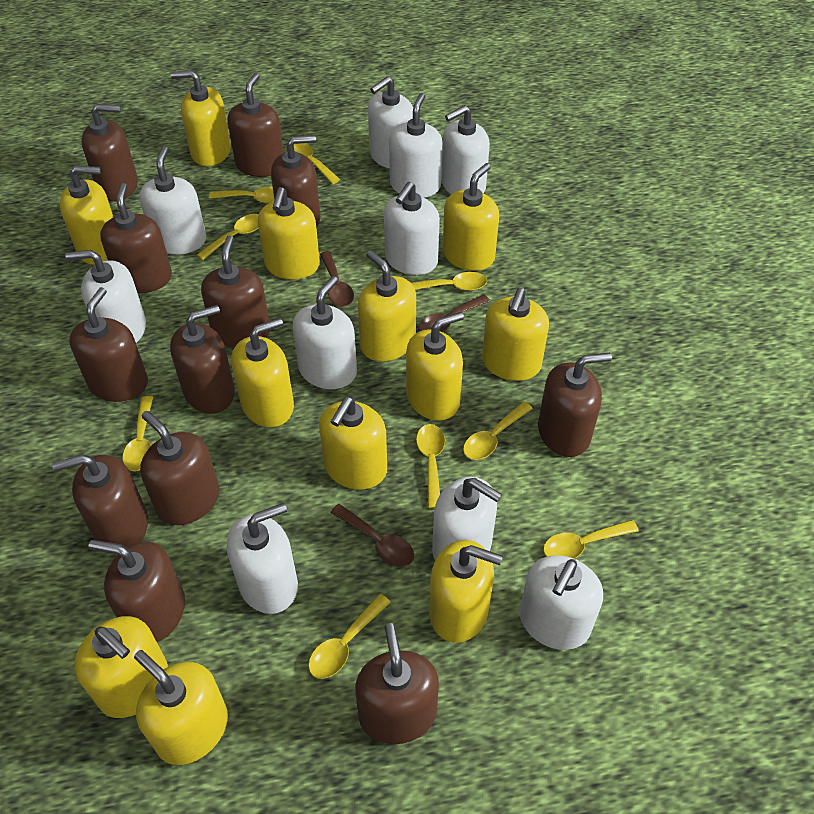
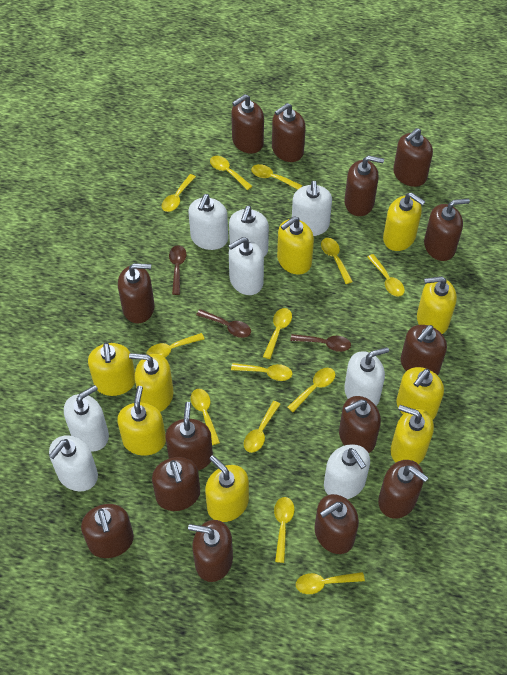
brown soap dispenser: [52,454,148,547] [69,287,148,402] [81,104,138,201] [88,540,185,642] [100,183,172,293] [140,411,219,525] [170,305,235,414] [201,235,270,348] [227,73,284,177] [271,135,320,228] [355,623,439,744] [538,353,612,457] = 12 -> [81,504,134,558] [118,263,155,324] [152,457,200,511] [165,402,213,471] [188,520,233,582] [231,94,264,154] [272,103,306,162] [314,494,359,554] [339,396,381,453] [344,155,384,216] [378,460,428,519] [393,128,433,187] [401,325,447,375] [424,199,470,261] = 14
white soap dispenser: [65,250,146,343] [139,146,206,255] [227,503,298,614] [293,276,357,389] [368,76,413,168] [384,182,440,275] [389,93,443,198] [432,476,502,560] [441,105,490,194] [519,555,603,650] = 10 -> [49,435,98,491] [64,385,109,452] [188,194,228,250] [228,237,264,295] [229,206,269,257] [292,181,332,236] [324,444,370,499] [344,347,389,406] = 8
yellow soap dispenser: [60,166,113,265] [74,616,168,718] [134,650,228,765] [171,70,231,166] [231,318,294,427] [258,187,320,279] [319,397,387,490] [358,250,416,361] [406,312,464,421] [429,540,503,643] [443,163,499,271] [482,288,549,381] = 12 -> [88,343,135,396] [117,386,166,456] [129,353,174,412] [205,455,249,522] [277,216,314,274] [383,192,426,251] [391,405,434,464] [396,367,444,420] [417,276,457,334] = 9
yellow spoon: [123,396,153,471] [197,214,258,260] [209,187,274,203] [294,143,340,184] [308,594,391,679] [411,272,487,291] [416,424,445,509] [463,402,533,460] [543,520,639,559] = 9 -> [146,333,204,357] [162,174,196,212] [191,389,220,445] [210,156,252,190] [231,363,292,381] [244,401,281,453] [251,164,302,190] [263,308,292,359] [274,497,294,563] [287,368,335,412] [296,572,365,594] [321,238,353,284] [367,254,405,297] = 13

